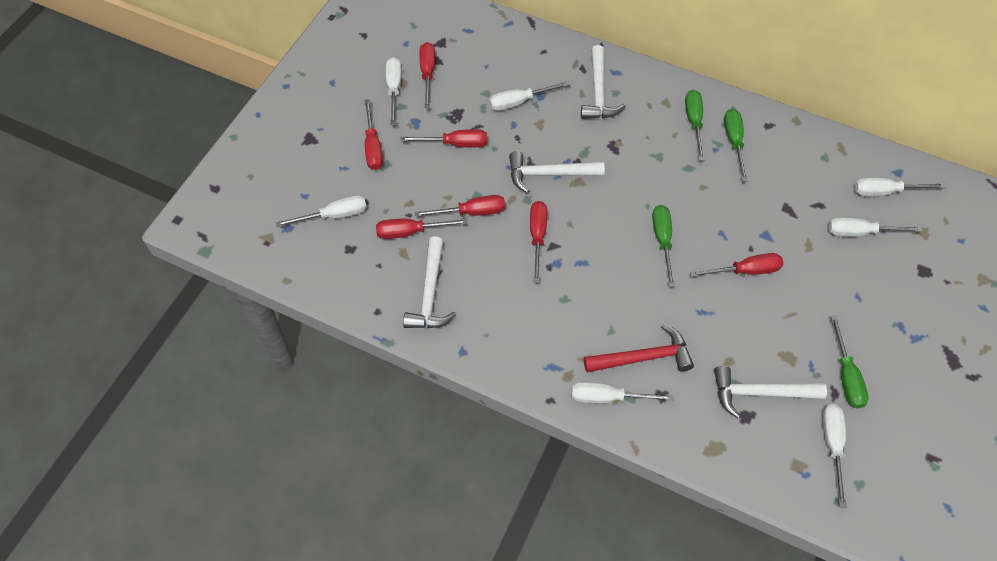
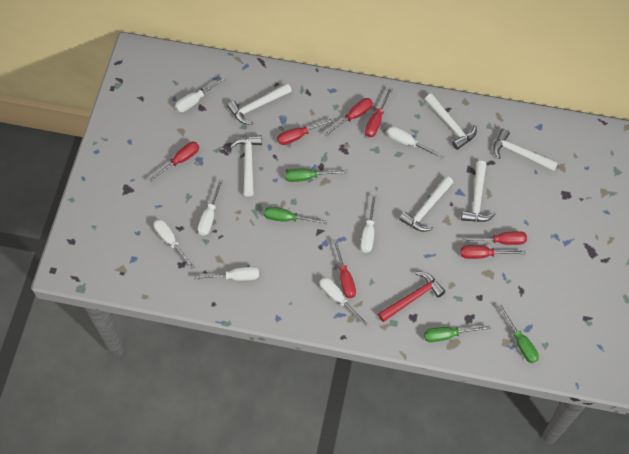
white hammer: [403,237,456,328] [509,151,605,193] [581,45,625,119] [714,366,827,418] = 4 -> [227,83,292,125] [230,135,262,197] [399,176,454,232] [425,94,477,150] [461,161,496,222] [493,128,558,171] = 6

